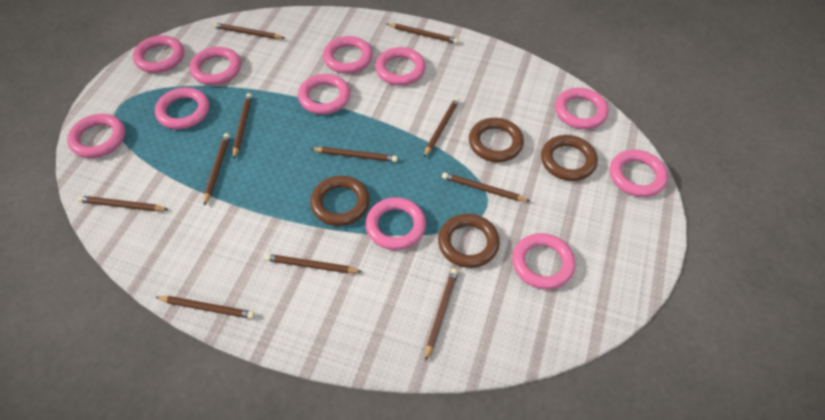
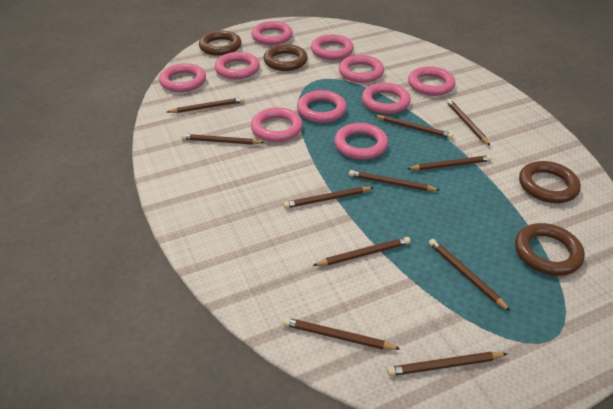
pink ring: [67,114,125,158] [133,35,184,73] [155,87,209,129] [189,47,241,85] [298,74,350,114] [323,36,373,74] [365,198,426,250] [375,47,426,85] [512,233,575,290] [555,88,609,129] [610,150,668,197] = 11 -> [159,63,206,92] [215,52,260,79] [251,107,303,142] [252,21,293,45] [297,90,347,123] [311,34,354,60] [334,123,388,160] [339,55,384,83] [362,83,411,114] [408,66,455,96] = 10

